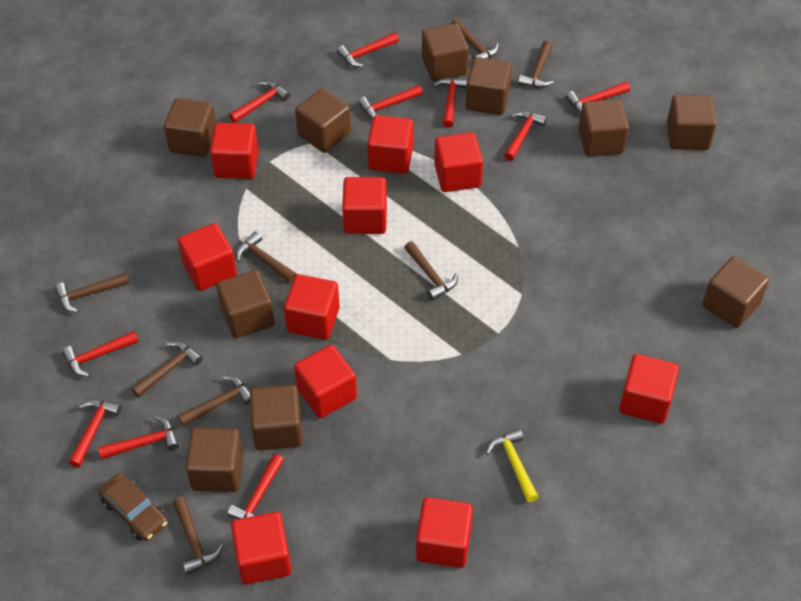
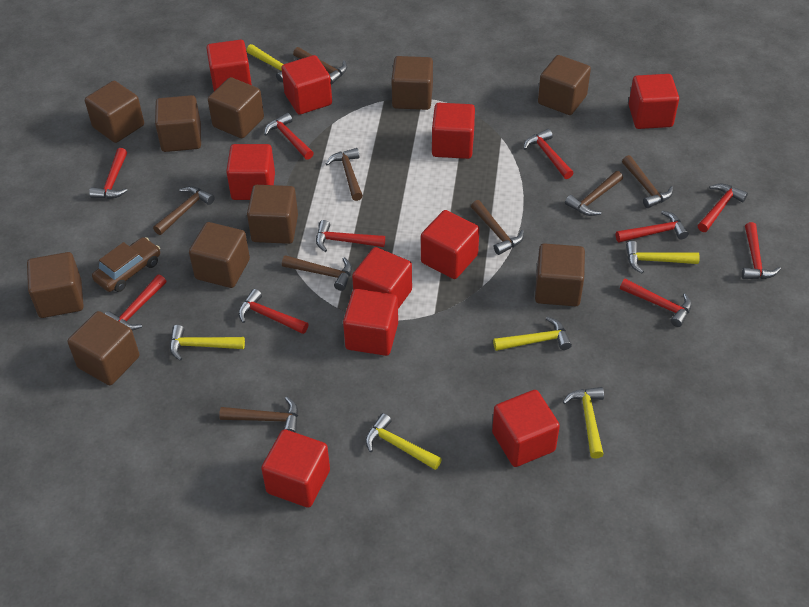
yellow hammer: [486,428,539,502] = 1 -> [170,325,245,361] [246,44,298,82] [365,413,442,470] [493,317,572,351] [563,387,604,459] [626,241,700,273] = 6

